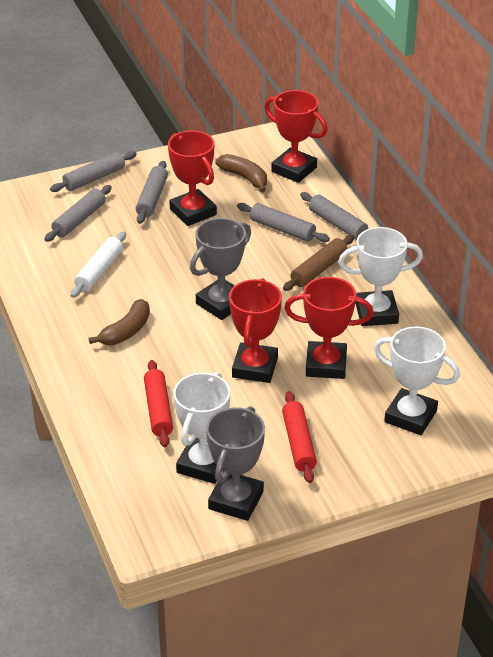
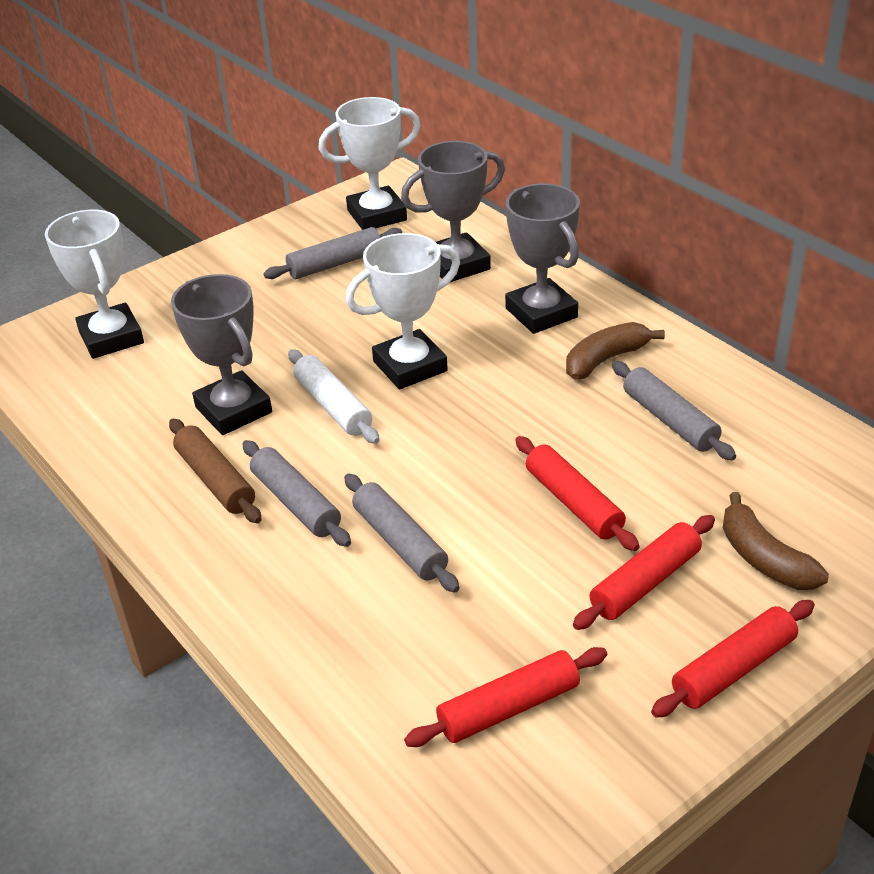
grey rolling pin: [44,185,112,242] [50,151,137,192] [135,161,168,224] [237,203,330,242] [300,192,368,240] = 5 -> [243,440,351,547] [263,227,402,279] [344,473,459,592] [612,361,736,460] = 4
grey trophy: [190,218,251,320] [206,406,265,521] = 2 -> [171,274,272,435] [401,141,505,282] [505,184,580,334] = 3
red rolling pin: [144,360,173,447] [282,391,317,483] = 2 -> [404,647,607,747] [515,436,640,551] [573,515,715,630] [651,600,815,718] = 4
red trophy: [168,131,217,226] [229,278,282,383] [264,90,328,183] [284,277,374,379] = 4 -> none = 0

